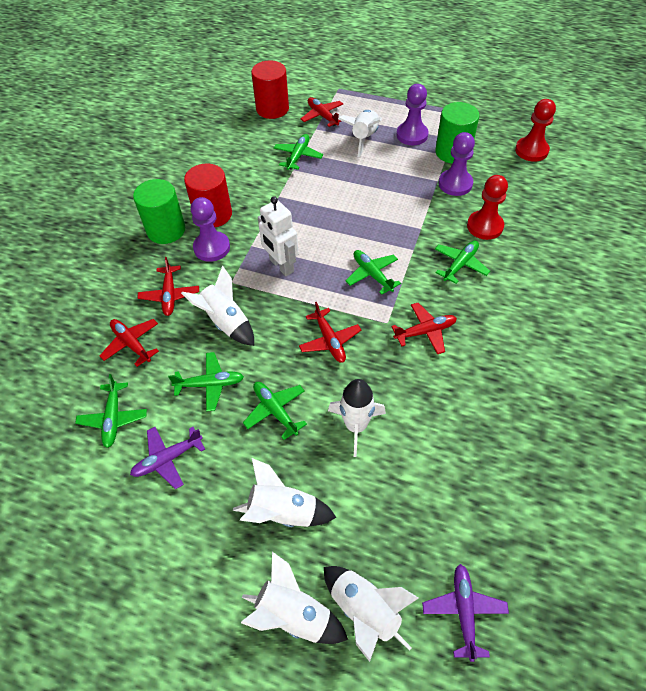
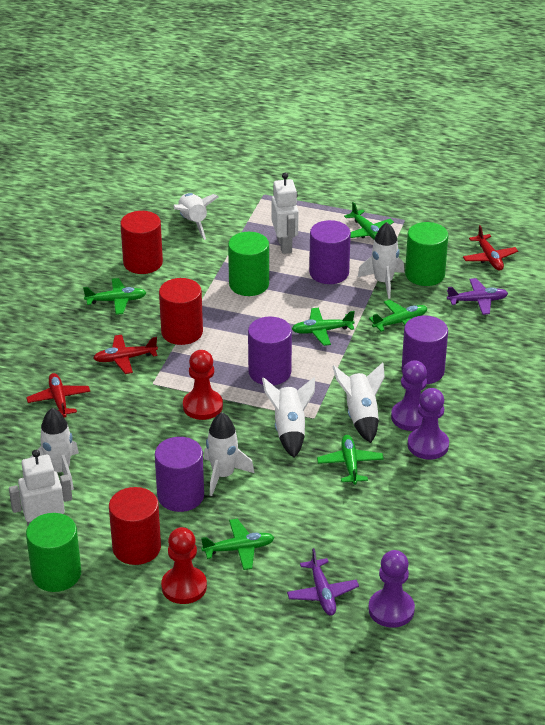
green cylinder: [133,179,185,244] [435,102,479,163] = 2 -> [26,513,81,592] [228,232,269,296] [405,222,448,286] = 3
purple cylinder: none = 0 -> [155,437,204,512] [248,317,292,385] [309,220,351,284] [402,316,448,384] = 4
red cylinder: [184,164,232,227] [251,60,289,119] = 2 -> [109,487,161,565] [120,211,163,274] [159,278,203,345] = 3
red plane: [99,319,159,367] [137,257,199,316] [299,302,361,363] [301,97,343,127] [391,303,457,354] = 5 -> [26,373,90,418] [93,335,158,374] [463,225,518,271] = 3
white robot: [258,196,299,276] = 1 -> [9,450,72,527] [272,173,299,254] = 2

